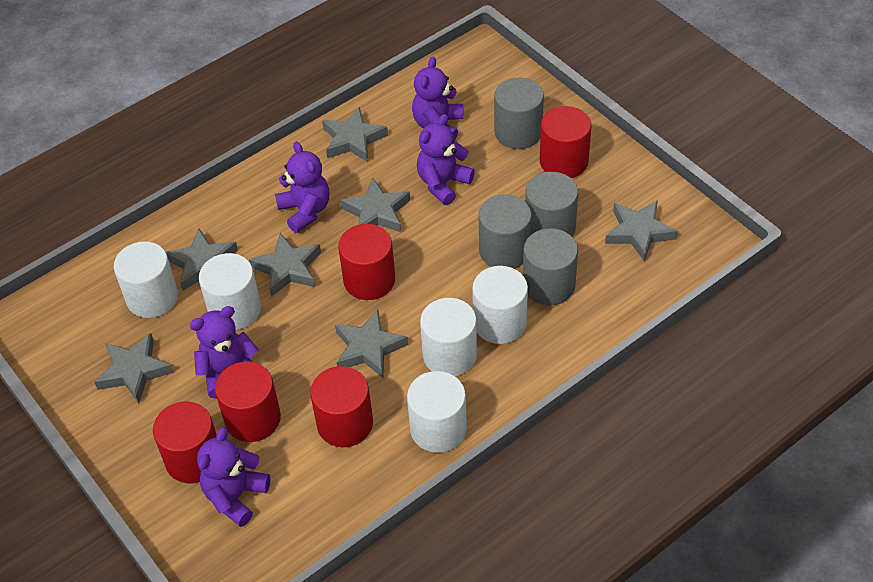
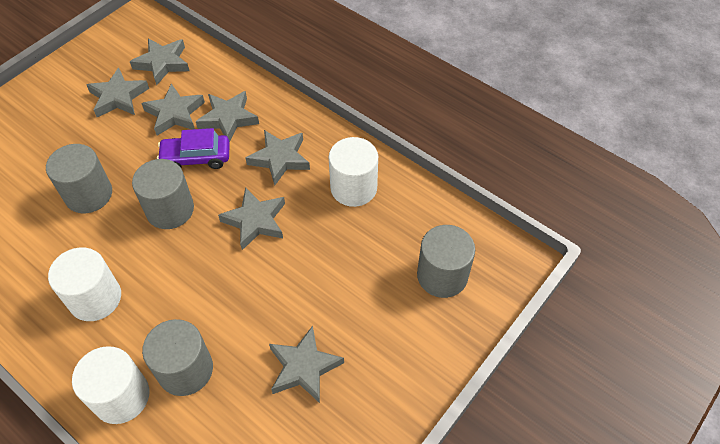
purple car: none = 0 -> [157,128,230,169] = 1
purple teddy bear: [190,306,259,399] [197,427,270,527] [275,141,329,233] [412,57,464,140] [417,114,475,205] = 5 -> none = 0
red cylinder: [153,402,217,483] [215,361,281,442] [310,366,373,447] [338,224,395,300] [540,106,591,178] = 5 -> none = 0
white cylinder: [114,241,178,318] [199,253,261,330] [407,371,467,453] [420,298,477,376] [472,266,528,344] = 5 -> [48,247,121,321] [72,346,149,424] [329,137,378,207] = 3

